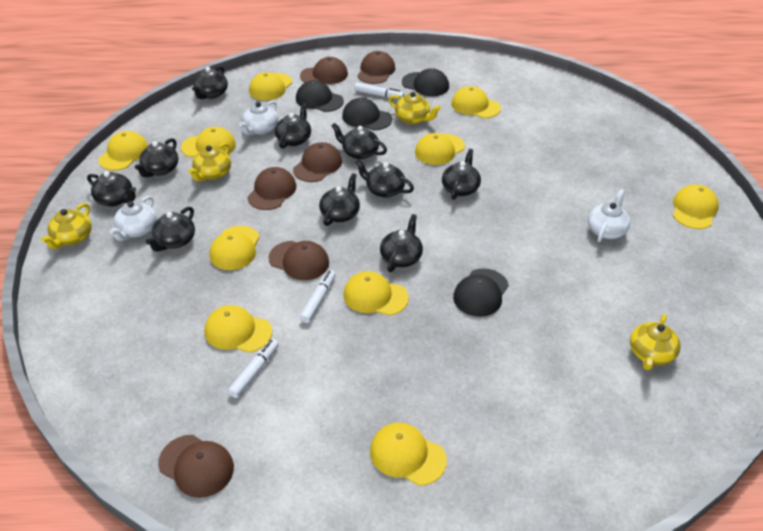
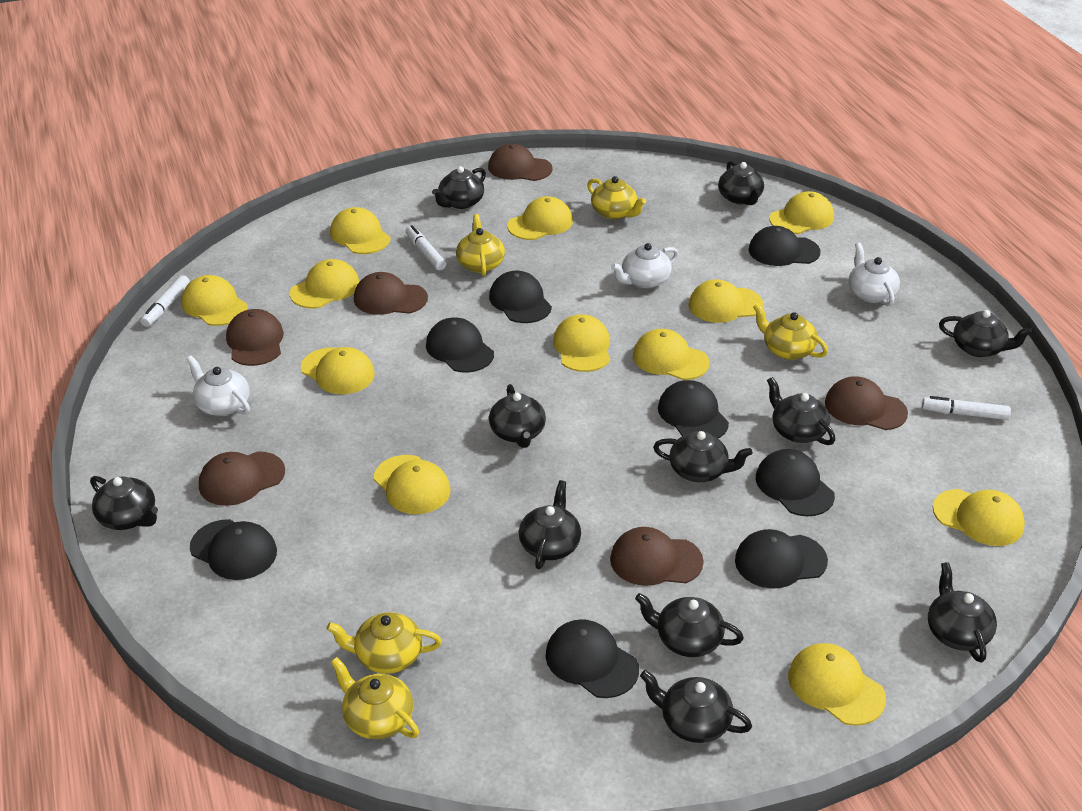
black cap: [296,80,344,112] [342,98,392,130] [402,68,449,96] [453,269,509,317] = 4 -> [190,519,277,580] [426,318,494,373] [489,271,552,323] [546,619,639,698] [658,380,729,438] [735,529,828,589] [749,226,820,266] [756,449,835,516] = 8
black teapot: [87,171,136,206] [135,138,178,178] [146,207,195,252] [192,66,228,99] [275,103,311,149] [319,173,360,226] [332,123,387,160] [355,159,414,198] [380,214,423,272] [442,149,481,200] = 10 -> [90,476,158,530] [432,166,486,209] [489,384,546,448] [519,480,581,569] [635,593,744,657] [640,670,752,743] [653,431,752,482] [718,161,764,205] [767,377,835,445] [928,562,997,662] [939,310,1033,357] = 11
yellow cap: [98,131,148,170] [181,127,236,157] [205,305,272,353] [210,226,260,270] [249,72,292,100] [343,271,409,316] [370,423,447,486] [415,133,465,165] [451,86,501,118] [673,184,719,229] = 10 -> [181,275,248,326] [290,259,359,309] [301,347,375,394] [330,207,391,254] [374,455,451,514] [507,196,573,240] [553,314,610,372] [633,329,710,380] [688,279,763,323] [769,191,834,234] [788,643,886,726] [933,489,1025,546] = 12
yellow teapot: [41,203,92,249] [188,143,231,182] [389,92,441,124] [630,314,681,370] = 4 -> [326,612,442,674] [331,657,419,739] [456,214,505,276] [587,176,646,219] [753,303,828,360] = 5

